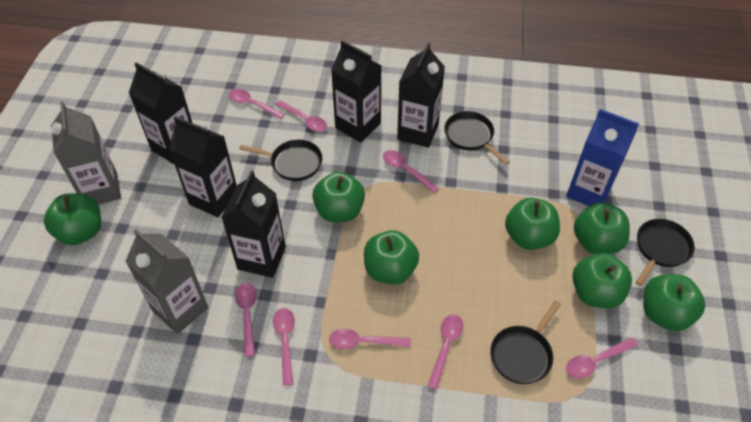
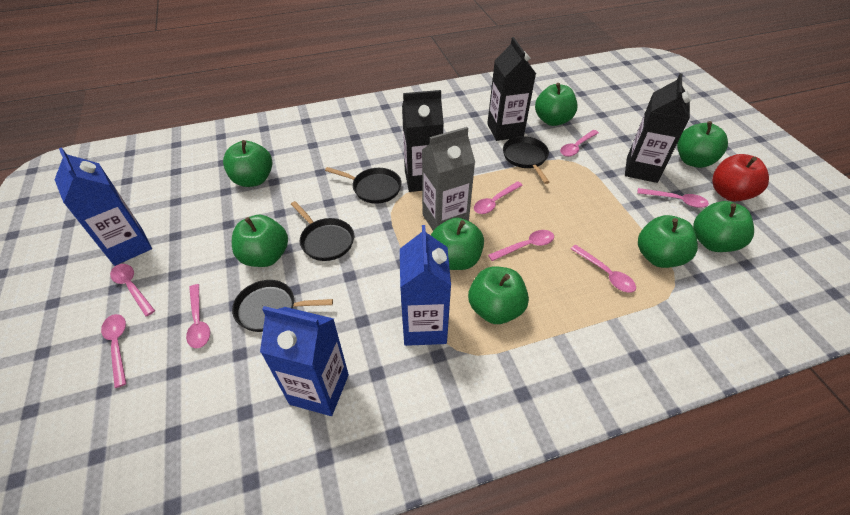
black carton: [129,62,192,165] [169,116,237,217] [221,171,286,278] [331,40,382,143] [397,43,445,148] = 5 -> [402,90,444,192] [487,37,536,141] [625,73,691,183] = 3
blue carton: [566,109,639,206] = 1 -> [54,147,152,266] [260,306,349,416] [400,225,451,346] = 3
green apple: [44,194,101,245] [312,172,365,222] [364,230,419,285] [505,198,560,250] [573,253,632,309] [574,202,630,254] [643,274,705,331] = 7 -> [223,140,272,187] [232,215,288,267] [431,218,484,270] [468,266,529,324] [535,83,577,126] [638,215,698,268] [677,121,728,168] [693,201,754,252] = 8
grey carton: [51,101,121,205] [125,229,208,334] = 2 -> [422,127,475,231] = 1
red apple: none = 0 -> [712,154,769,201] = 1

